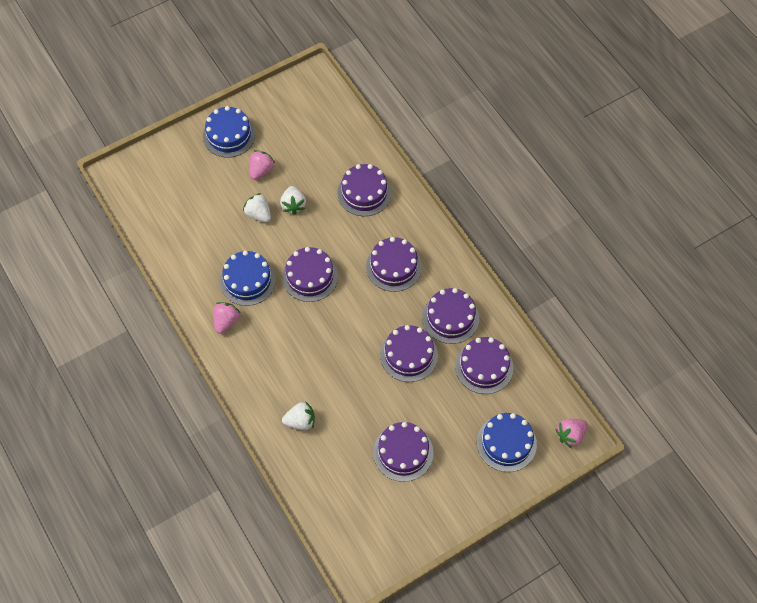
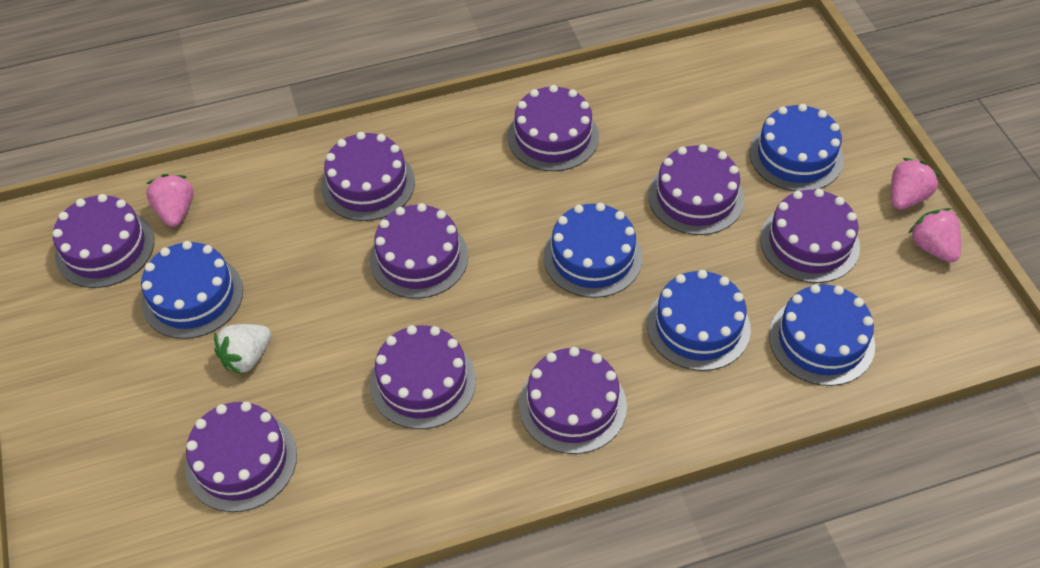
blue cake: [203,106,256,158] [220,251,276,306] [477,413,537,472] = 3 -> [141,241,243,339] [543,203,642,298] [647,270,751,371] [749,104,844,191] [769,284,875,386] = 5
purple cake: [282,247,338,302] [338,164,392,216] [366,237,422,292] [373,422,434,482] [380,325,438,382] [422,288,479,344] [455,337,513,394] = 7 -> [53,194,154,288] [185,402,297,512] [321,132,415,221] [370,203,468,299] [370,325,476,429] [508,85,599,171] [519,347,627,454] [648,144,744,235] [760,189,860,283] = 9
white strawberry: [243,193,271,223] [280,186,306,215] [282,401,315,430] = 3 -> [214,324,271,375] = 1

